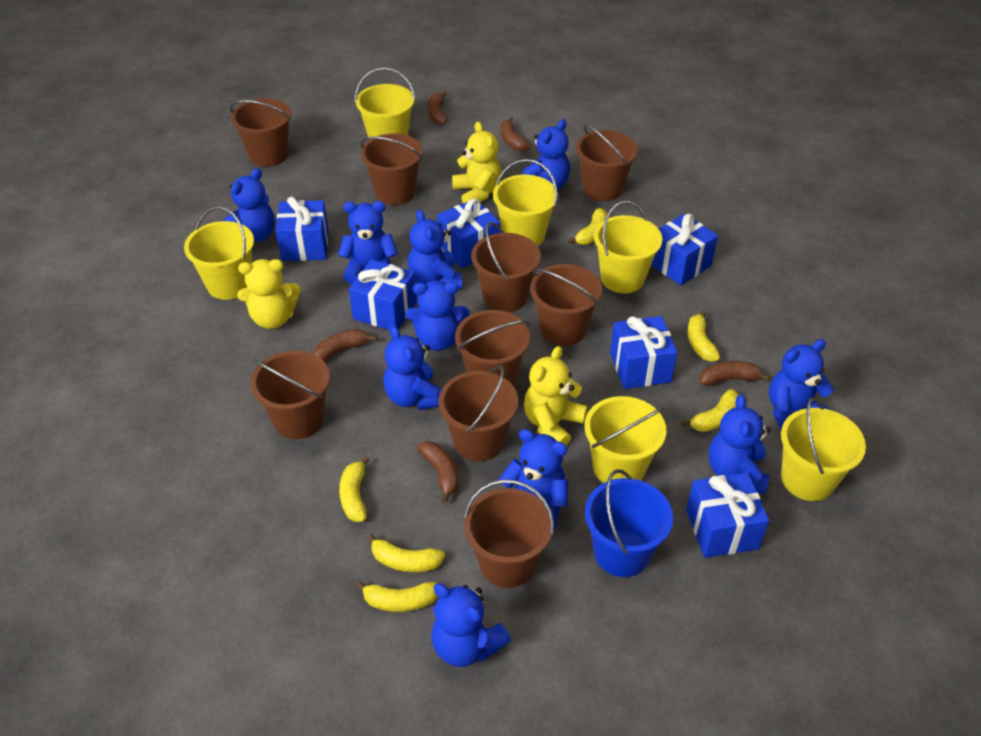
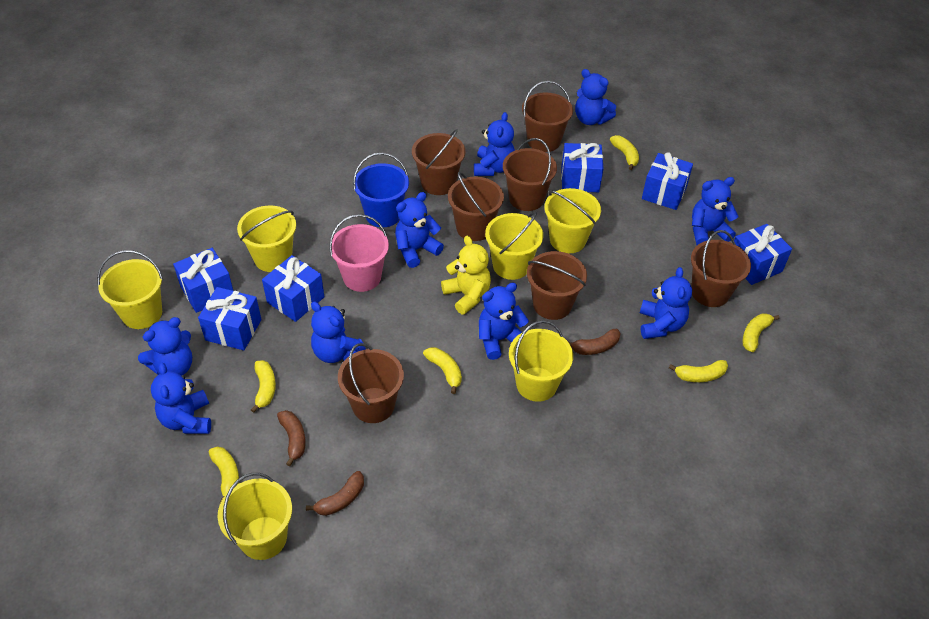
blue teddy bear: [222,168,275,242] [338,201,398,284] [383,326,442,410] [406,281,469,351] [408,209,462,289] [431,583,511,667] [499,429,568,530] [520,119,570,190] [709,394,771,494] [769,339,834,430] = 10 -> [138,317,192,376] [151,363,211,434] [311,301,366,363] [395,192,444,268] [474,112,515,176] [479,282,529,360] [575,69,616,125] [640,267,692,339] [692,177,739,245] = 9
brown banana: [312,329,377,362] [417,441,458,503] [428,91,447,125] [501,117,530,152] [699,361,770,386] = 5 -> [277,410,306,466] [306,471,364,516] [568,329,620,355] = 3
brown bucket: [230,98,291,167] [251,350,330,439] [360,133,423,205] [439,365,518,461] [455,310,530,386] [464,479,554,588] [471,222,541,312] [530,264,602,346] [576,124,638,201] = 9 -> [338,343,404,423] [412,129,466,195] [448,172,504,241] [503,138,557,211] [522,81,573,152] [527,251,587,320] [691,230,751,307] = 7
pink bucket: none = 0 -> [329,214,389,292] = 1
yellow teddy bear: [237,259,300,329] [452,122,502,203] [524,346,587,446] = 3 -> [441,236,491,315] = 1

